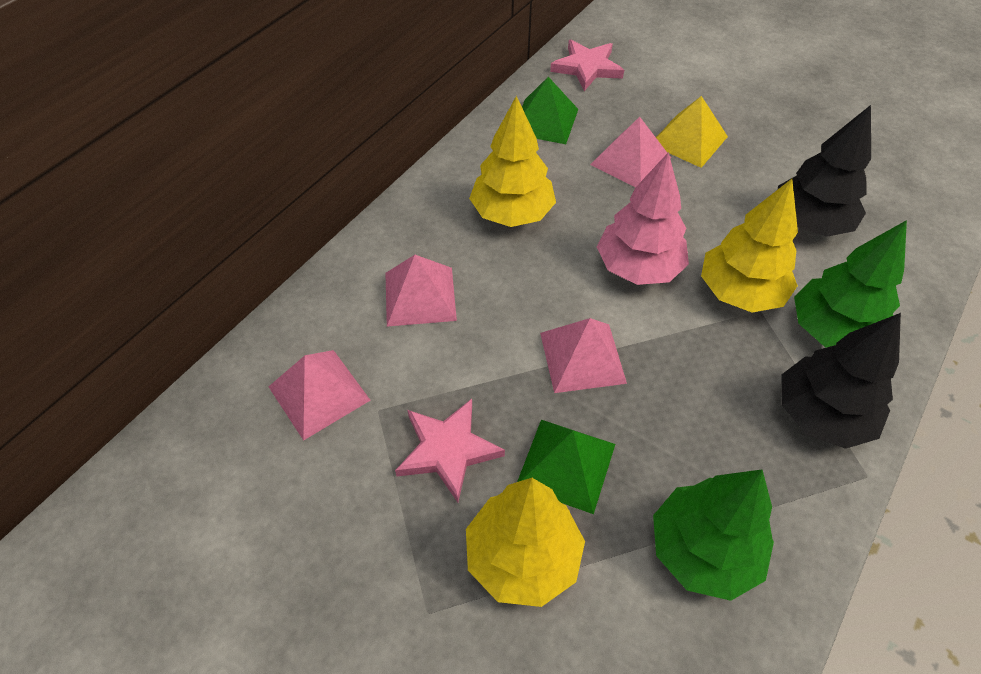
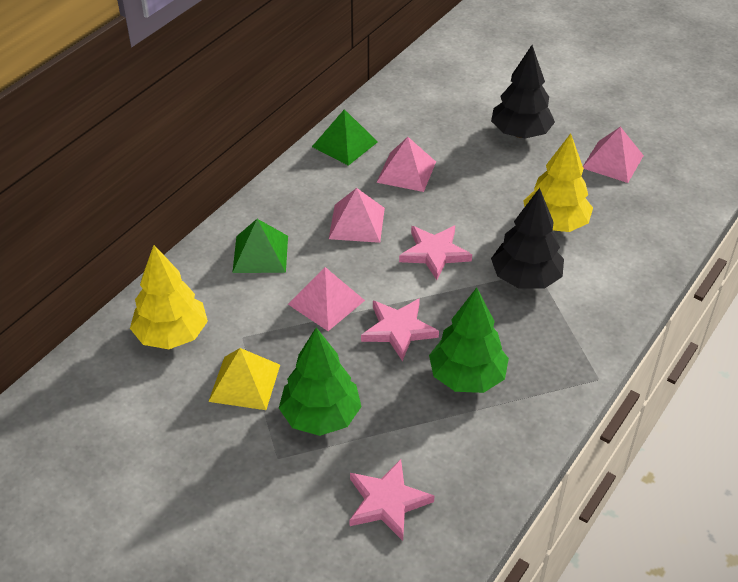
pink star: [395,399,505,502] [550,40,624,91] = 2 -> [349,459,434,541] [361,298,439,361] [399,226,472,280] = 3
pink tree: [597,152,689,285] = 1 -> none = 0
yellow tree: [466,478,585,607] [469,96,556,227] [701,179,798,313] = 3 -> [130,245,208,349] [523,133,593,232] = 2

